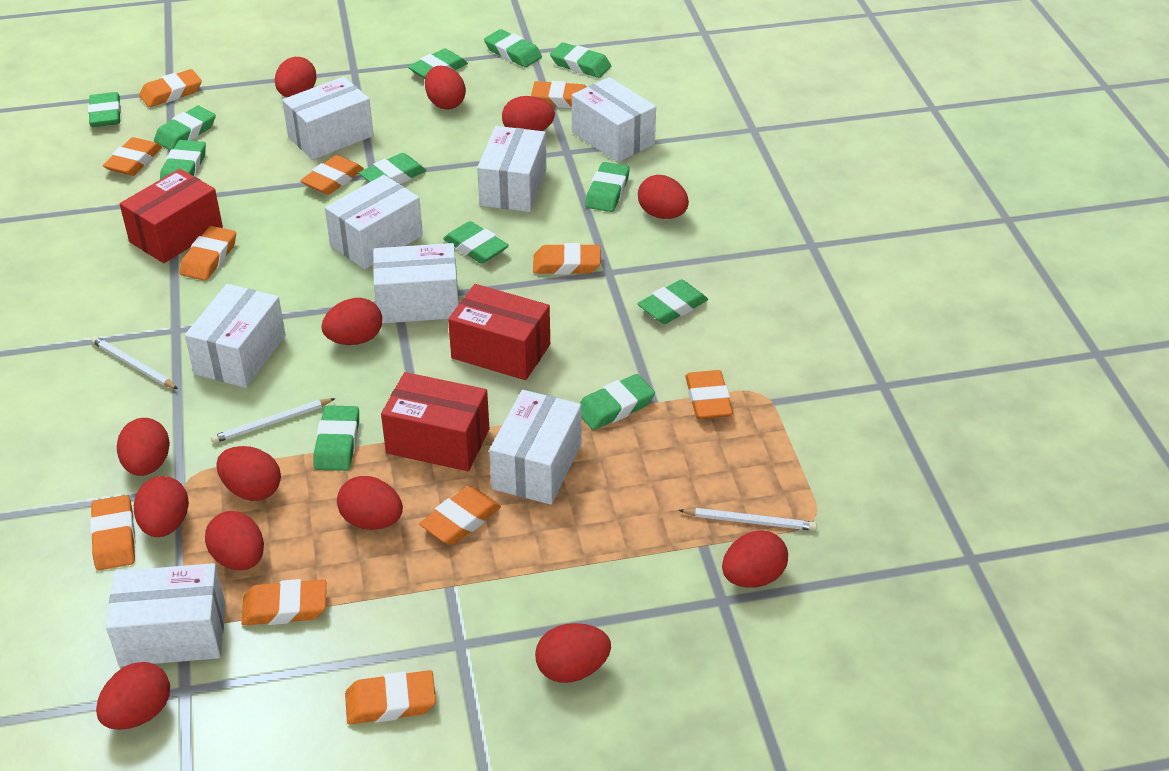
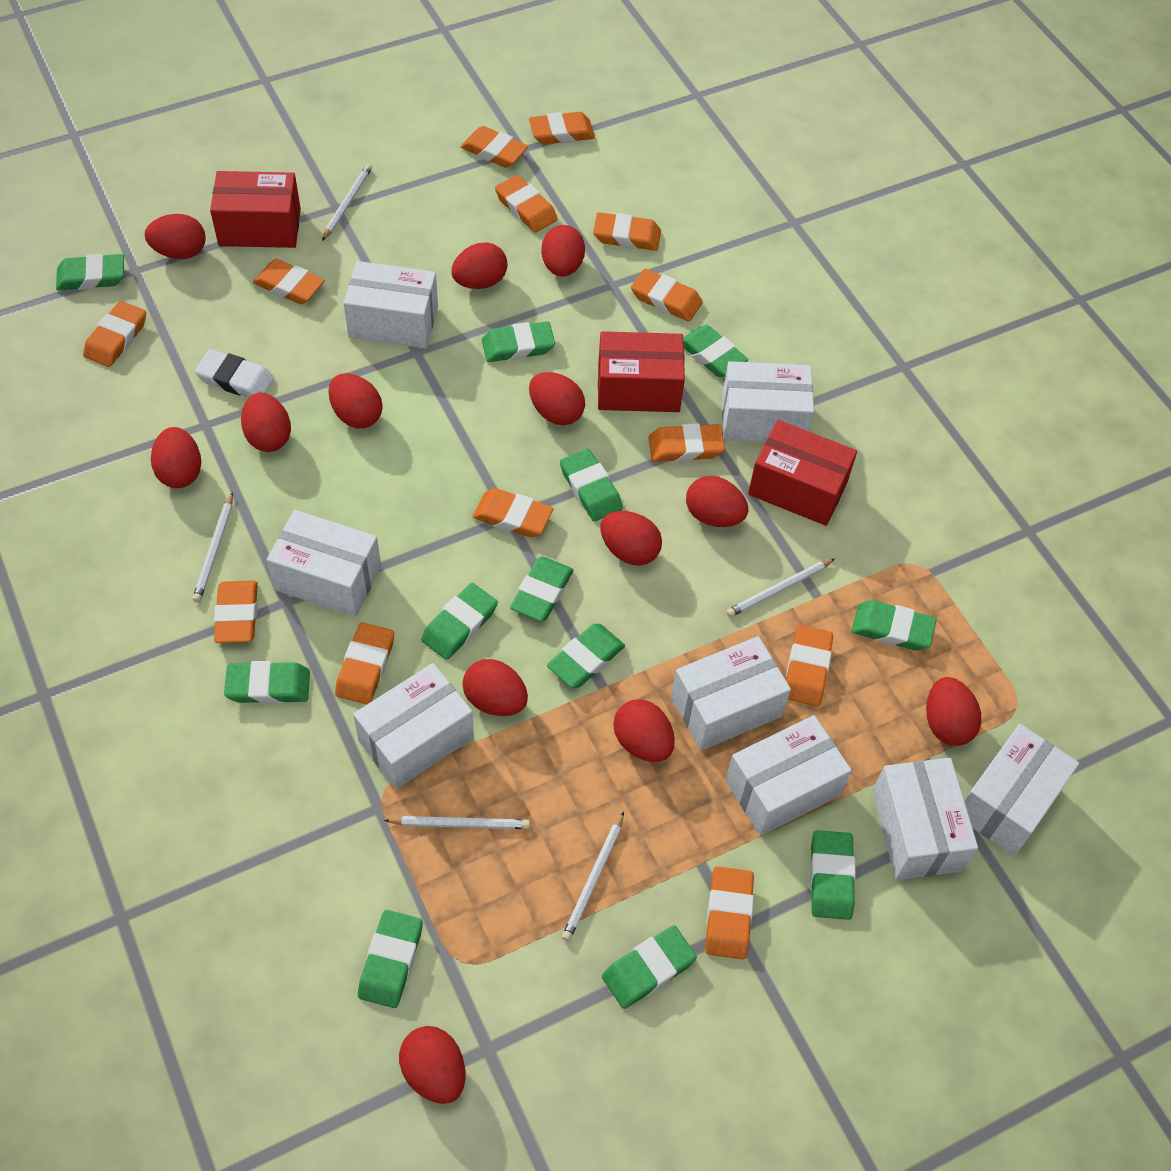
orange eraser: [90,495,136,570] [103,137,162,176] [139,69,202,107] [179,226,236,281] [241,579,326,626] [300,155,364,195] [345,670,436,724] [419,486,501,545] [531,81,587,108] [533,243,601,275] [685,370,733,419] = 11 -> [83,301,146,367] [214,581,258,643] [253,259,325,304] [335,622,394,704] [461,126,528,168] [473,488,553,538] [495,175,557,233] [529,112,595,145] [593,212,661,251] [631,269,703,322] [648,423,725,462] [705,866,754,959] [786,625,833,706] = 13
white eraser: none = 0 -> [195,349,274,397] = 1
white pencil: [91,336,178,389] [211,398,336,444] [679,508,817,531] = 3 -> [192,492,233,602] [322,164,372,241] [384,816,530,829] [562,812,624,941] [726,558,835,617] = 5

